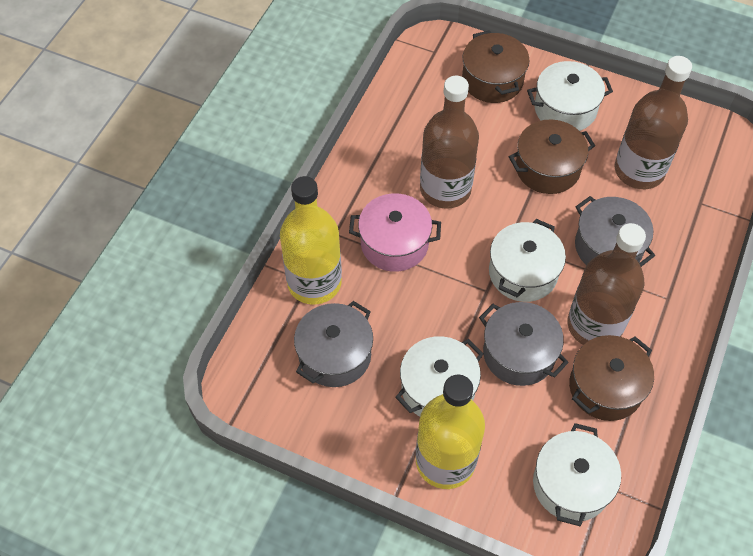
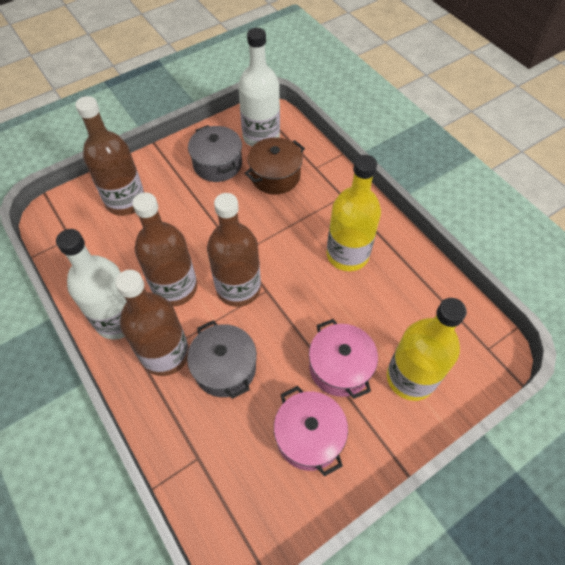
brown bottle: [420,76,479,209] [568,223,646,345] [615,56,692,189] = 3 -> [75,96,145,216] [115,270,189,376] [132,192,197,306] [207,193,261,307] = 4
brown pot: [462,30,529,103] [509,120,595,194] [569,335,654,421] = 3 -> [244,137,305,195] = 1
grey pot: [294,301,373,387] [479,302,569,386] [575,196,655,267] = 3 -> [187,320,257,399] [188,125,242,182] = 2
pink pot: [349,193,441,272] = 1 -> [274,386,348,476] [309,319,378,399] = 2
white bottle: none = 0 -> [56,229,127,340] [238,28,280,147] = 2
white pot: [395,336,483,416] [489,219,566,302] [527,61,613,131] [533,423,621,526] = 4 -> none = 0

